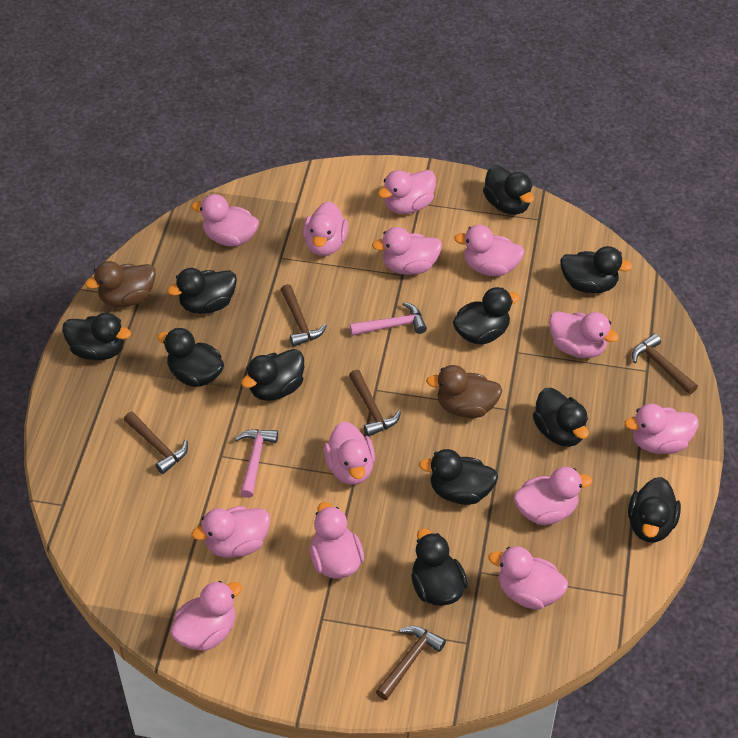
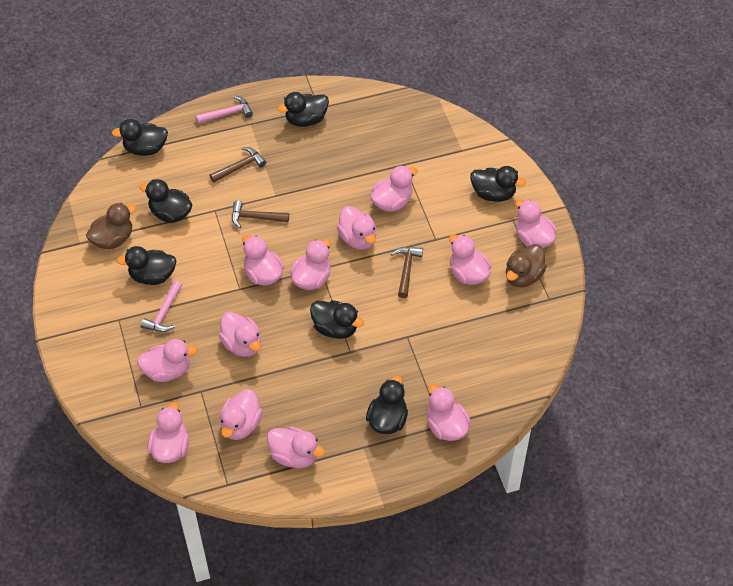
black duck: [62,313,131,361] [157,328,224,387] [167,268,237,314] [241,349,304,401] [411,529,468,606] [419,449,498,505] [453,287,520,344] [483,165,534,215] [533,388,589,447] [560,246,633,294] [628,477,681,543] = 11 -> [112,119,168,156] [116,246,176,285] [139,179,192,223] [277,92,329,127] [310,300,364,339] [366,376,408,434] [470,166,526,202] = 7
brown hammer: [124,411,188,474] [281,284,327,347] [349,370,401,437] [376,626,446,700] [632,334,698,394] = 5 -> [209,147,266,183] [232,200,289,228] [391,247,423,298] = 3
pink duck: [170,581,242,651] [191,194,259,246] [192,506,270,558] [303,201,348,256] [310,502,364,579] [324,421,375,485] [372,227,442,275] [378,170,436,214] [454,225,525,276] [489,546,568,610] [514,467,592,525] [549,311,619,358] [624,404,698,454] = 13 -> [137,339,198,382] [148,402,189,463] [219,312,261,357] [220,389,263,440] [242,235,285,286] [267,427,325,468] [290,239,331,290] [337,206,376,250] [371,165,418,212] [427,384,471,441] [449,234,491,285] [515,199,557,248] = 12

